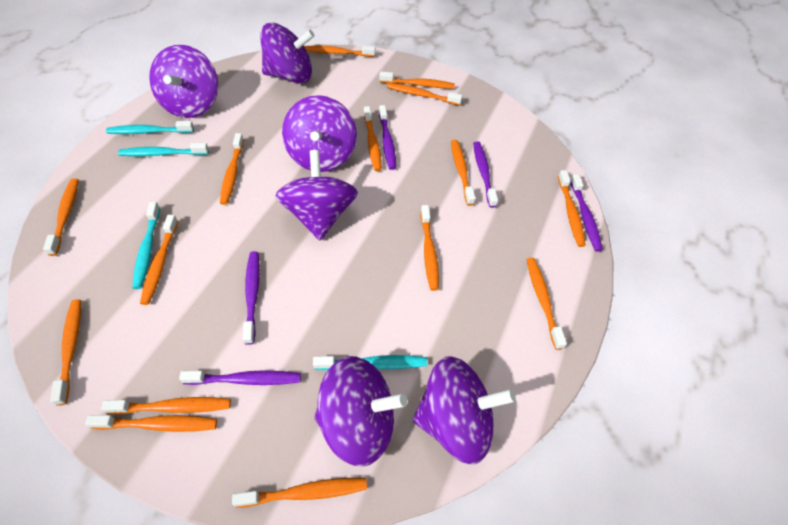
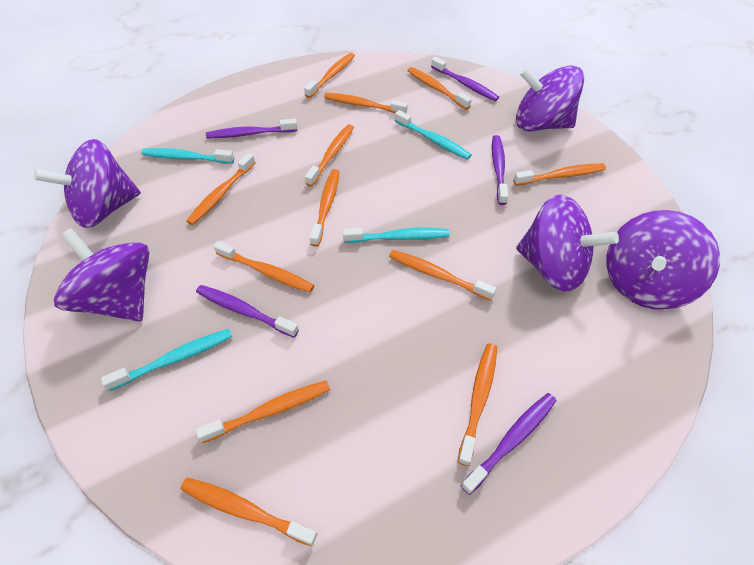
orange toothbrush: [43,178,79,256] [50,299,81,406] [85,415,217,432] [101,397,231,415] [140,215,178,305] [220,133,244,205] [232,478,367,508] [304,45,375,57] [364,106,382,171] [379,72,455,89] [387,83,463,106] [421,205,439,291] [451,140,476,206] [527,258,567,350] [558,170,586,247] = 15 -> [181,477,317,546] [186,153,256,225] [196,380,330,443] [214,241,314,292] [304,53,355,98] [305,124,354,187] [310,169,340,247] [324,93,408,113] [389,250,497,301] [407,67,472,110] [458,343,497,466] [513,163,606,186] = 12
purple spinning top: [149,45,218,118] [260,23,314,83] [275,150,358,240] [282,95,357,172] [314,356,407,467] [413,356,516,464] = 6 -> [34,139,141,228] [54,228,149,321] [516,66,584,132] [516,195,619,292] [606,210,720,310] = 5

